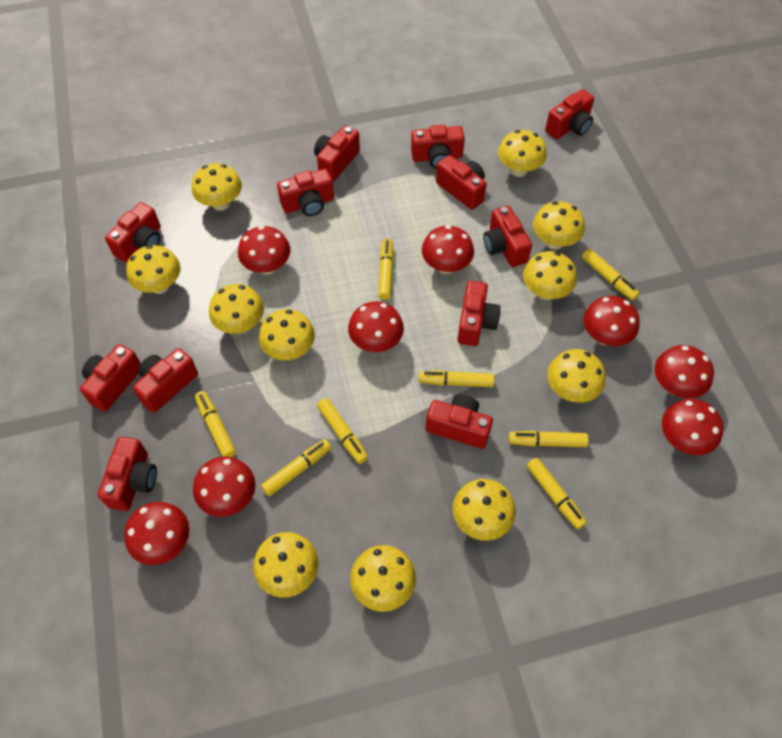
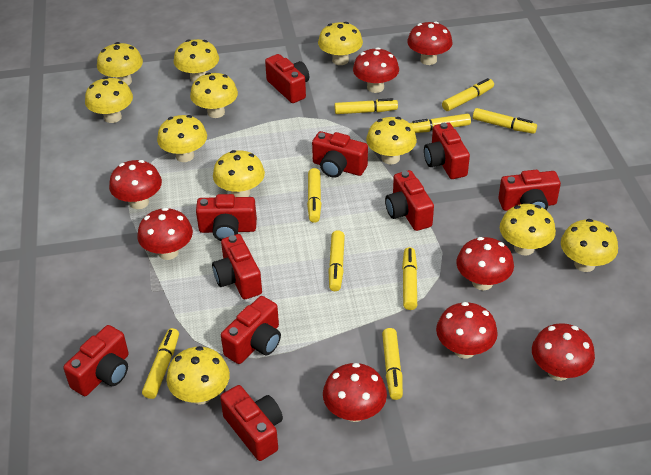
red camera: [80,344,141,412] [98,437,157,511] [105,202,161,262] [133,348,198,413] [277,169,334,216] [314,126,360,182] [411,125,465,169] [426,394,493,449] [436,155,487,210] [457,281,500,346] [483,206,532,267] [545,89,594,139] = 12 -> [63,325,129,396] [196,194,257,241] [212,234,262,299] [220,385,283,461] [221,296,281,364] [265,54,309,103] [312,131,368,178] [385,170,434,231] [424,122,470,179] [498,170,561,211] = 10
yellow marker: [195,391,236,457] [261,439,331,496] [317,398,368,464] [378,238,394,300] [419,370,494,387] [508,431,589,447] [527,458,587,529] [582,249,640,301] = 8 -> [142,328,179,399] [307,168,321,223] [328,230,345,291] [335,98,398,114] [382,328,403,400] [402,247,417,310] [410,114,471,133] [442,78,494,111] [473,108,537,134] = 9

